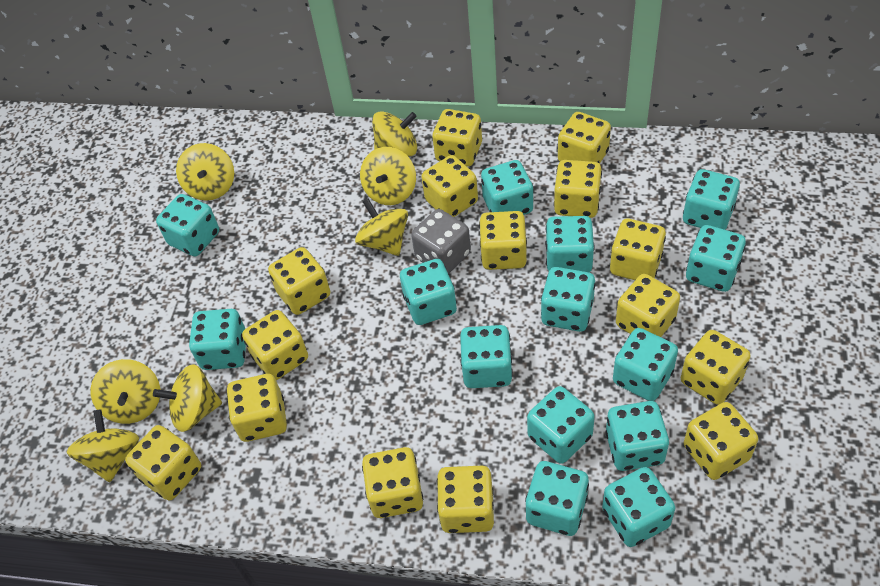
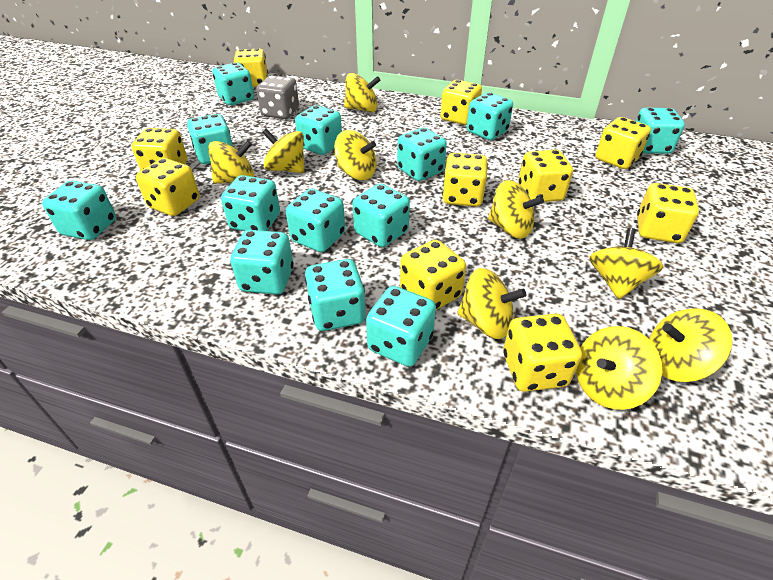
turquoise dice: [156,194,219,256] [189,309,246,370] [400,259,457,325] [460,325,513,388] [481,160,533,215] [525,461,589,536] [527,386,595,464] [541,267,596,332] [545,216,594,273] [602,467,675,547] [606,401,669,471] [613,328,678,401] [683,169,740,230] [686,225,746,292] = 14 -> [42,181,116,240] [187,114,233,164] [212,62,254,105] [221,175,280,231] [230,230,293,295] [286,189,345,252] [295,105,342,155] [305,259,366,331] [352,184,410,247] [366,286,436,367] [397,127,447,181] [467,92,513,140] [636,108,685,154] = 13
yellow dice: [125,425,201,501] [227,374,287,442] [242,310,308,380] [268,247,331,315] [362,447,423,518] [421,155,478,217] [432,109,482,166] [437,466,494,533] [479,211,527,270] [554,160,602,218] [558,112,611,164] [610,219,666,280] [616,274,680,337] [681,330,751,405] [684,402,758,480] = 15 -> [132,128,187,171] [136,158,200,216] [234,49,268,87] [400,240,466,310] [441,80,482,125] [442,153,488,207] [503,314,582,392] [518,149,573,202] [596,117,651,169] [637,183,699,243] = 10
yellow spinning top: [67,409,139,482] [91,359,160,424] [153,364,222,432] [176,143,234,201] [355,199,408,256] [360,147,416,205] [372,111,417,157] = 7 -> [208,140,255,183] [262,129,305,173] [334,130,377,180] [344,73,380,112] [457,268,526,339] [488,180,544,239] [576,326,662,410] [589,228,663,299] [649,308,732,382] = 9

